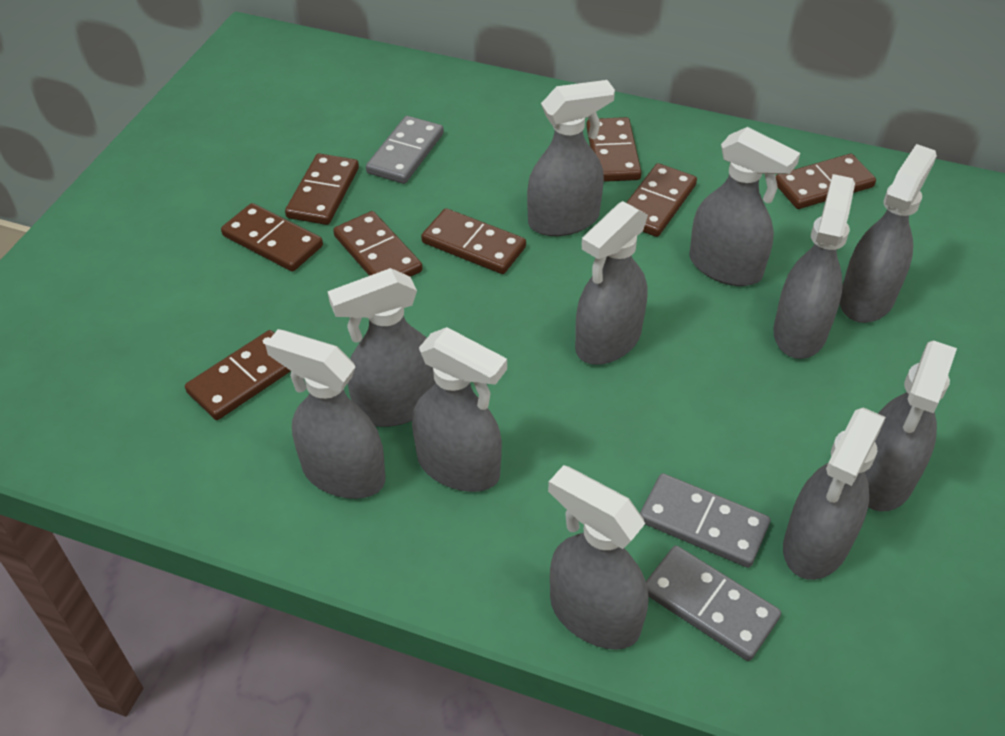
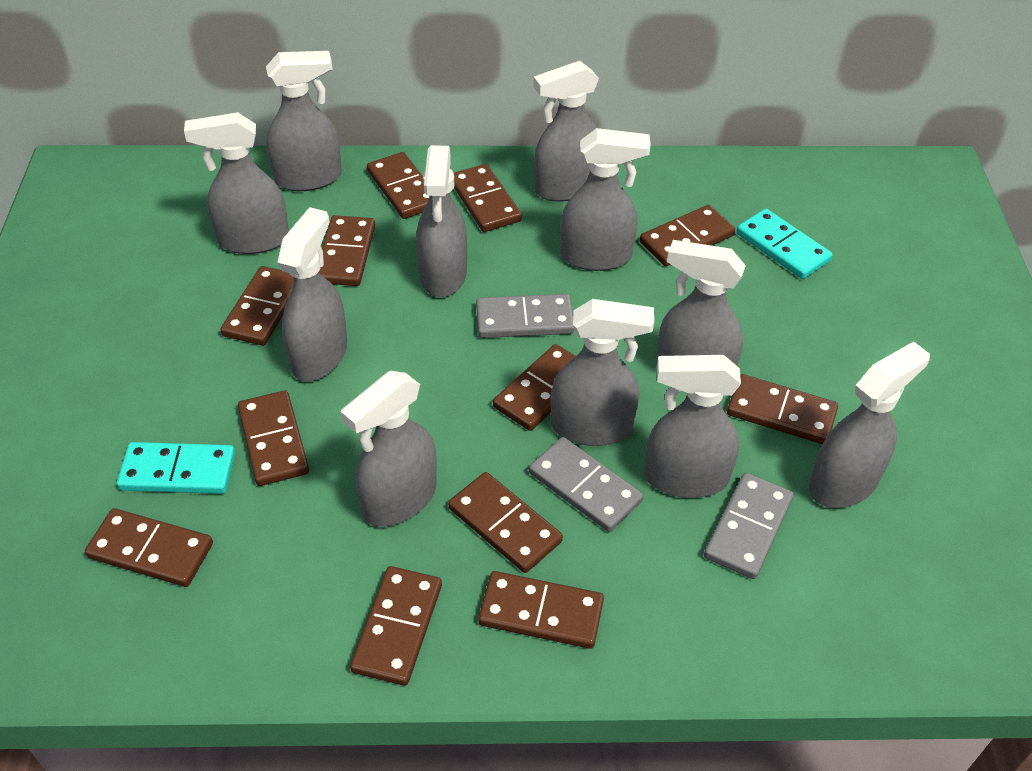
brown domino: [185,330,291,420] [221,203,323,272] [285,153,359,225] [333,211,423,277] [421,208,526,274] [586,117,642,182] [626,163,697,237] [776,154,876,209] = 8 -> [85,508,213,587] [220,266,294,346] [238,390,309,486] [319,215,375,286] [350,566,442,686] [367,152,429,219] [448,472,563,573] [454,164,522,232] [478,571,604,649] [493,344,576,431] [640,205,735,266] [727,374,838,444] = 12
turquoise domino: none = 0 -> [117,442,235,494] [736,209,833,279] = 2

